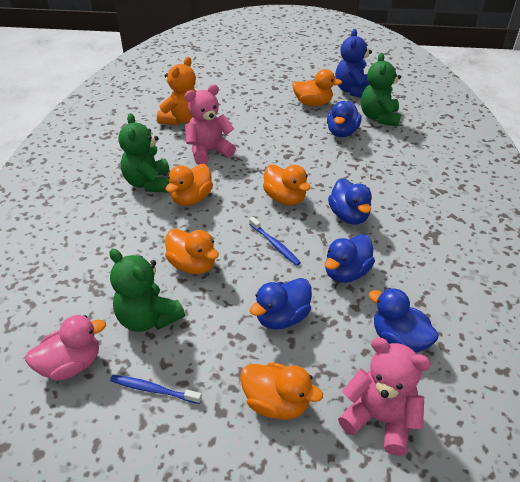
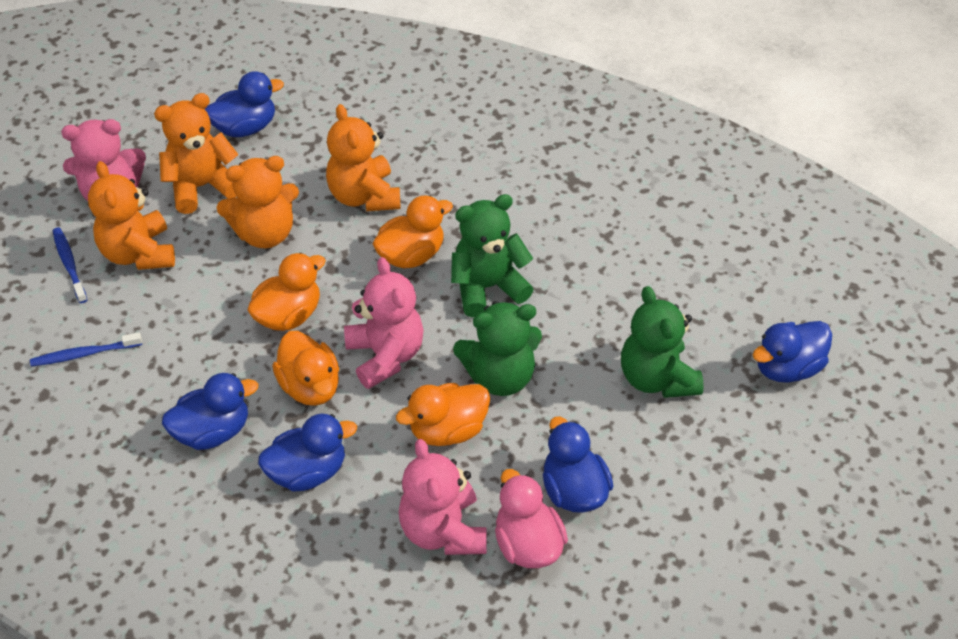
blue teddy bear: [335,29,372,98] = 1 -> none = 0
orange duck: [165,229,219,274] [166,164,213,206] [240,362,323,420] [263,164,311,205] [292,69,342,106] = 5 -> [247,253,326,331] [272,331,339,406] [372,195,453,268] [396,383,490,446] = 4
orange teddy bear: [157,57,196,125] = 1 -> [88,161,175,270] [154,93,239,214] [216,156,299,248] [326,104,401,211] = 4
pink teddy bear: [185,84,236,165] [338,337,431,456] = 2 -> [61,119,146,201] [344,257,424,389] [399,439,486,555] = 3

